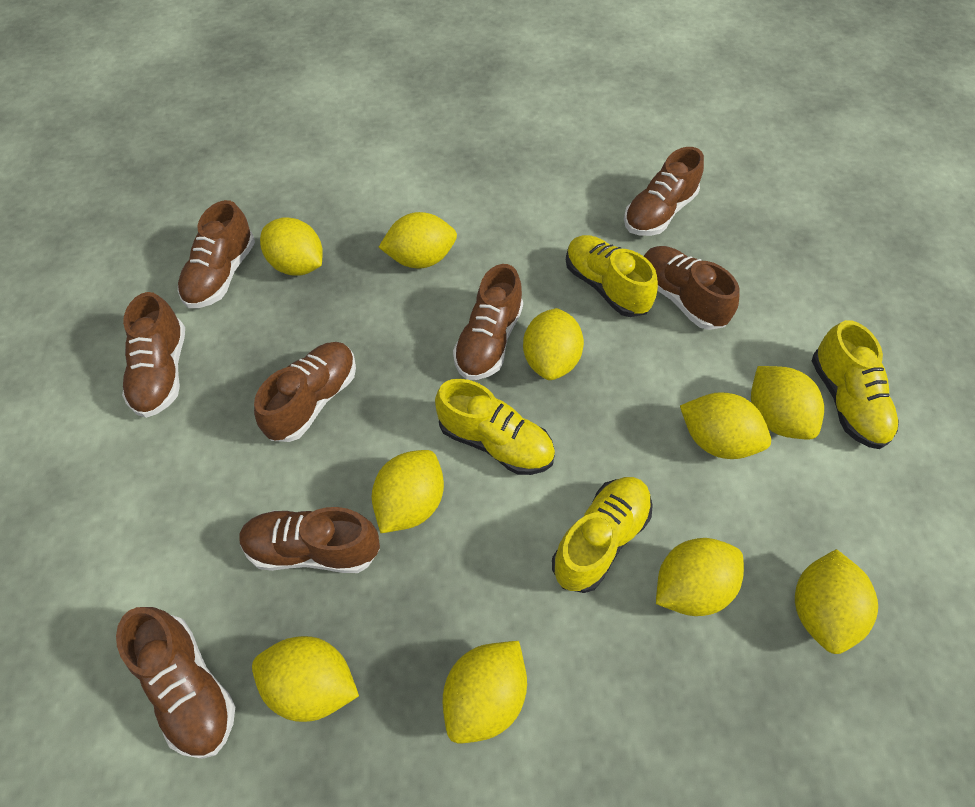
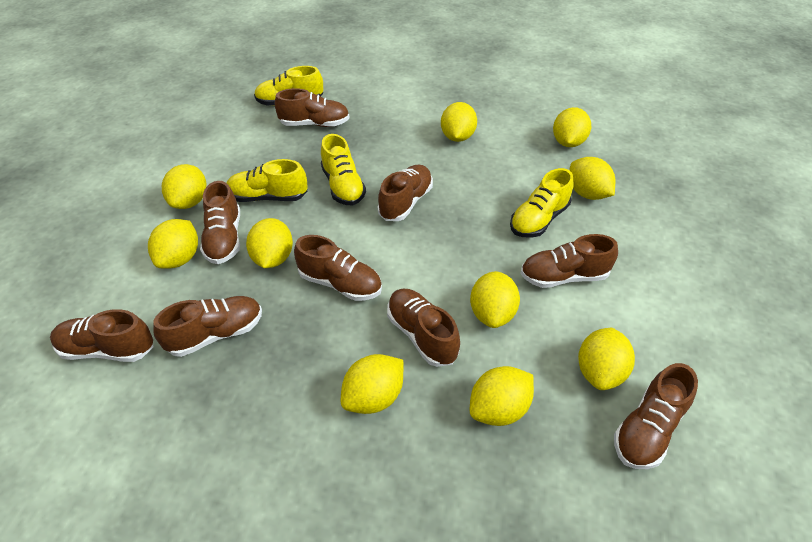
brown shoe: [116,607,235,759] [122,292,185,418] [178,200,255,308] [240,507,380,573] [254,342,356,442] [453,264,523,380] [624,147,704,236] [644,246,740,330] = 8 -> [50,309,153,362] [153,296,262,357] [200,181,240,264] [275,88,350,127] [294,235,382,301] [378,164,433,221] [387,289,460,367] [520,234,618,288] [614,363,698,469] = 9

